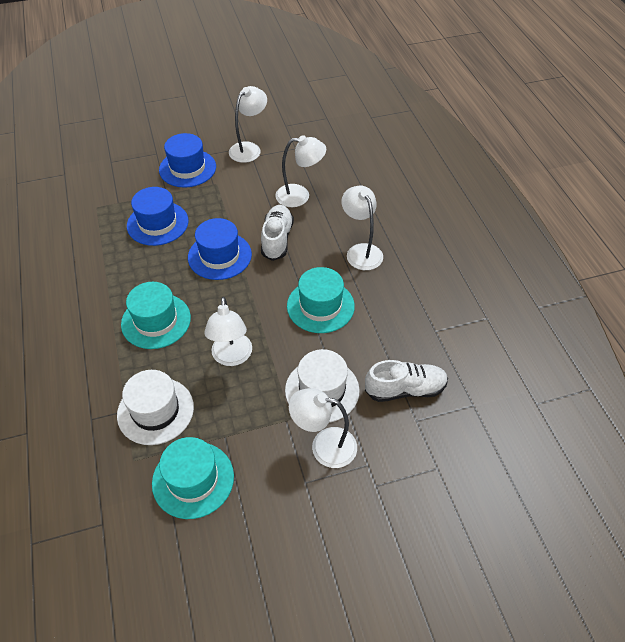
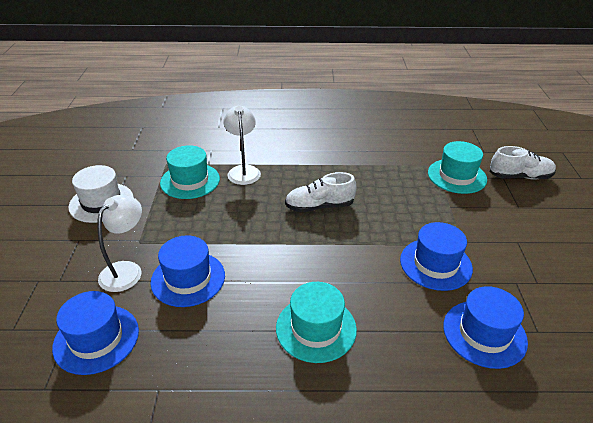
blue hat: [127,187,189,246] [159,133,216,188] [188,218,252,280] = 3 -> [52,291,139,375] [151,235,225,307] [400,222,473,291] [443,286,528,369] = 4
white hat: [117,370,194,445] [285,349,360,423] = 2 -> [68,165,133,223] = 1
white lamp: [204,297,252,366] [229,86,267,163] [275,135,326,207] [289,388,357,468] [341,186,383,270] = 5 -> [97,195,142,292] [223,106,261,185] = 2

